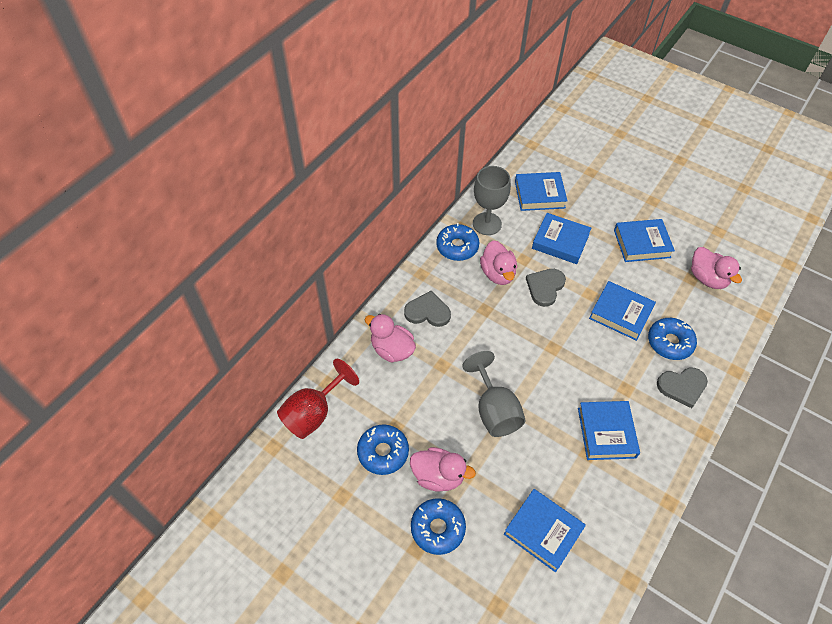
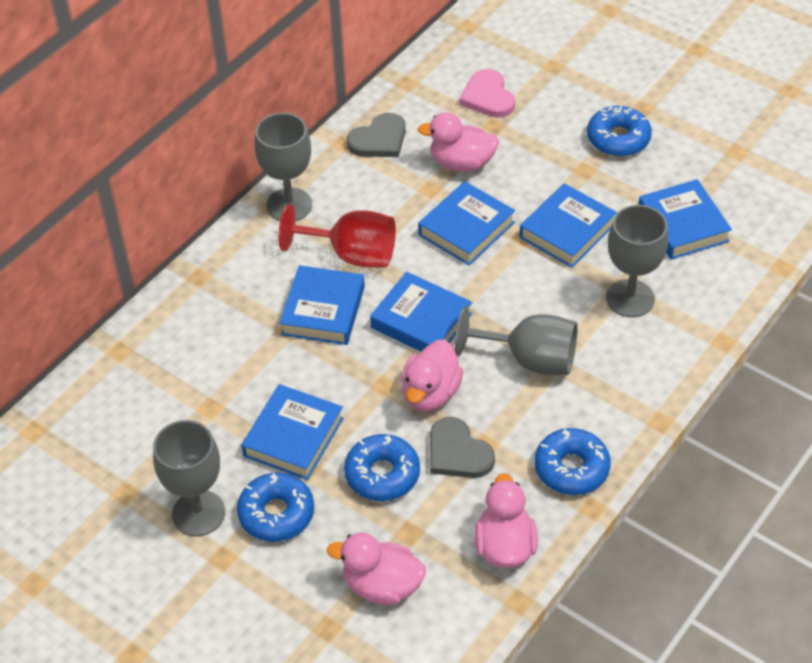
grey goblet: [462,351,526,437] [473,166,511,235] = 2 -> [153,420,225,536] [255,113,312,221] [455,306,578,375] [606,205,668,317] = 4
grey heart: [404,291,451,327] [526,269,566,307] [657,368,708,408] = 3 -> [347,113,406,157] [430,417,495,478] = 2
pink heart: none = 0 -> [459,69,515,118] = 1

